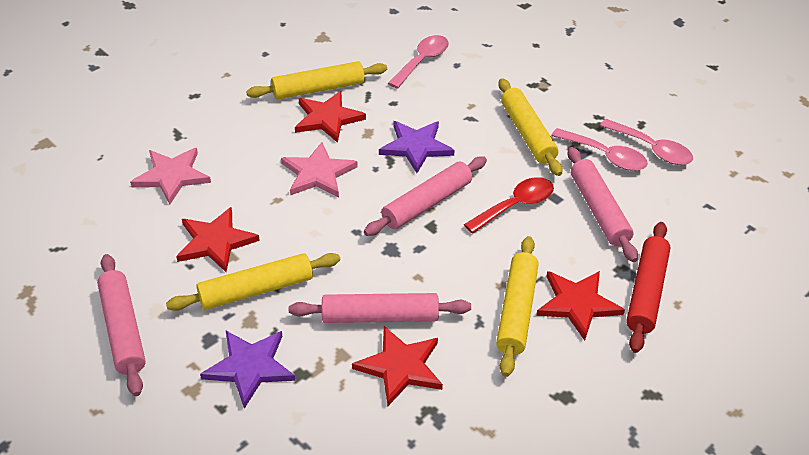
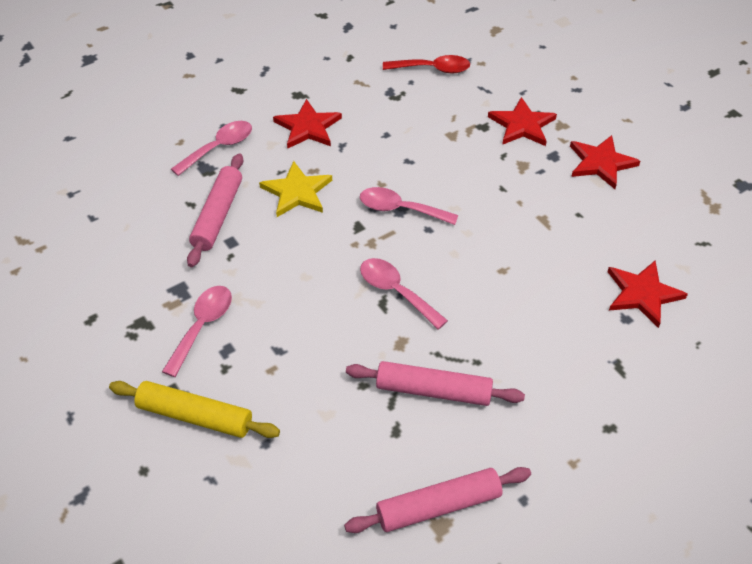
pink rolling pin: [97,254,146,396] [289,293,471,323] [364,156,487,236] [568,147,638,262] = 4 -> [187,153,243,267] [344,467,531,533] [346,361,525,406] = 3
pink spoon: [388,35,449,89] [551,128,648,171] [600,119,693,165] = 3 -> [162,286,232,377] [171,121,252,176] [360,187,458,225] [360,258,448,330] = 4
pink star: [130,148,211,204] [281,142,358,197] = 2 -> none = 0
purple star: [200,331,295,409] [379,121,455,173] = 2 -> none = 0
red rolling pin: [626,222,671,353] = 1 -> none = 0
yellow rolling pin: [166,253,340,311] [246,61,387,100] [496,236,539,377] [498,78,563,176] = 4 -> [109,381,280,438] = 1
yellow star: none = 0 -> [259,161,332,217] = 1

